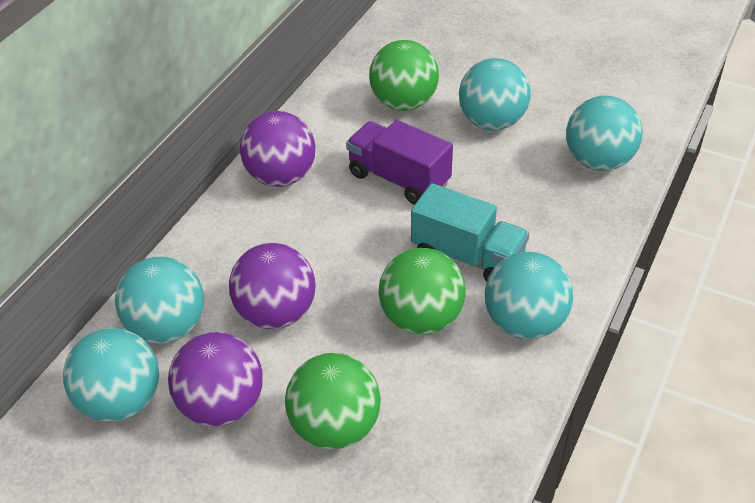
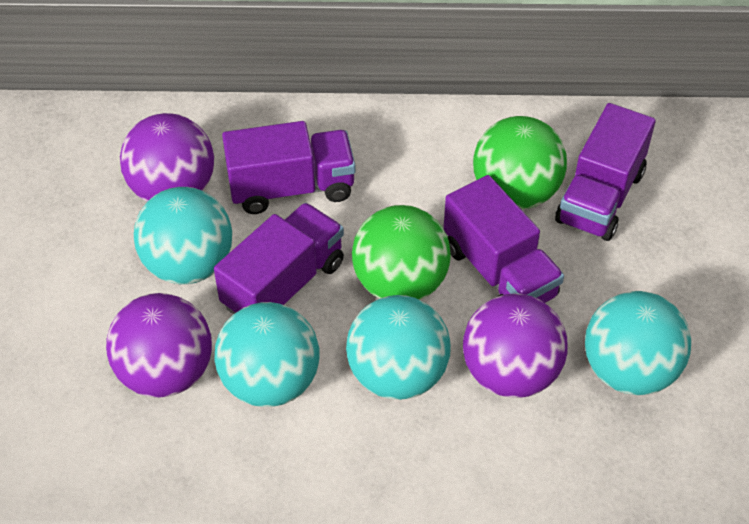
green ball: [285,353,381,449] [369,40,439,111] [378,248,465,335] = 3 -> [352,205,451,300] [473,116,567,209] = 2
purple truck: [346,120,453,205] = 1 -> [214,203,344,314] [222,121,356,214] [443,175,564,303] [555,103,656,241] = 4
turquoise ball: [63,328,159,422] [115,257,204,344] [459,58,531,131] [485,252,573,339] [566,96,643,171] = 5 -> [134,187,232,284] [215,302,319,407] [346,295,451,400] [585,291,691,395] = 4
turquoise truck: [411,183,529,282] = 1 -> none = 0

